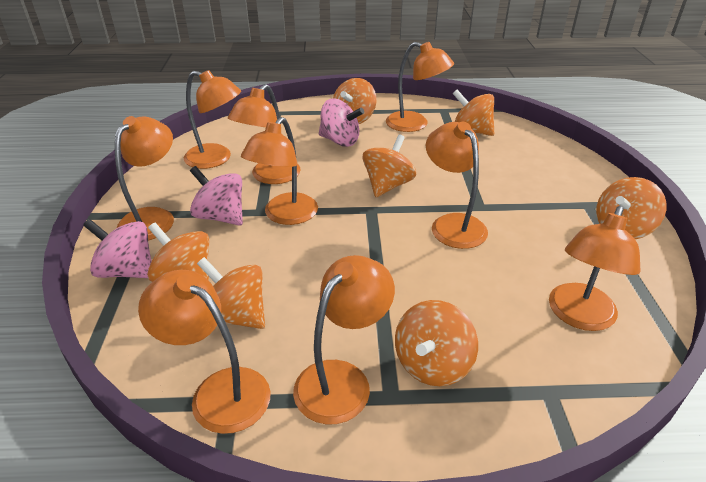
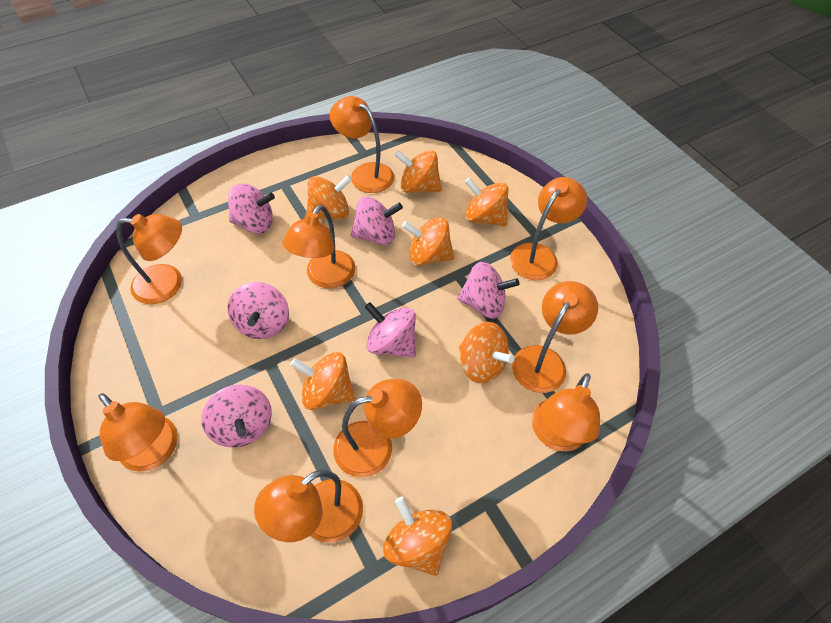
pink spinning top: [83,219,152,278] [190,166,243,226] [319,98,364,147] = 3 -> [201,384,272,447] [228,184,275,233] [228,282,289,339] [351,196,403,245] [365,302,416,358] [457,262,519,319] = 6

